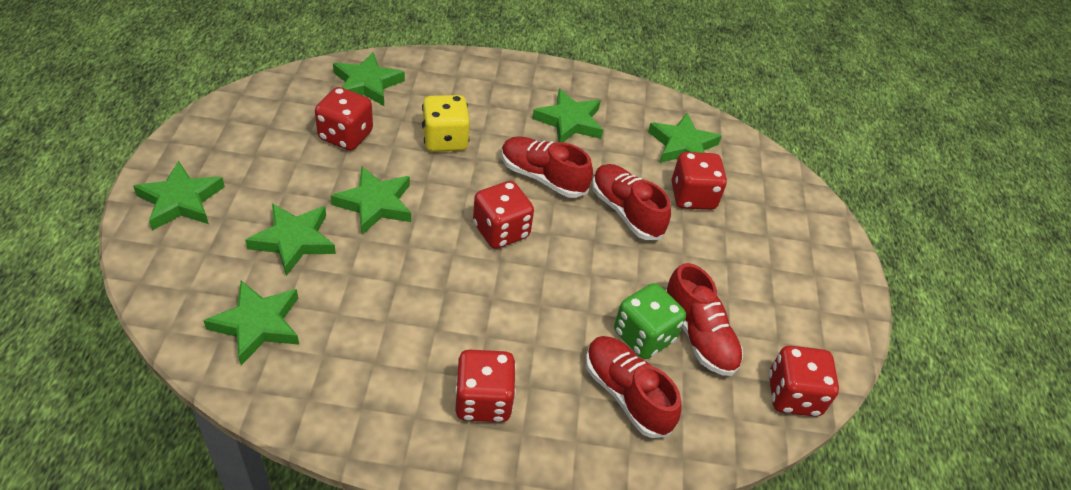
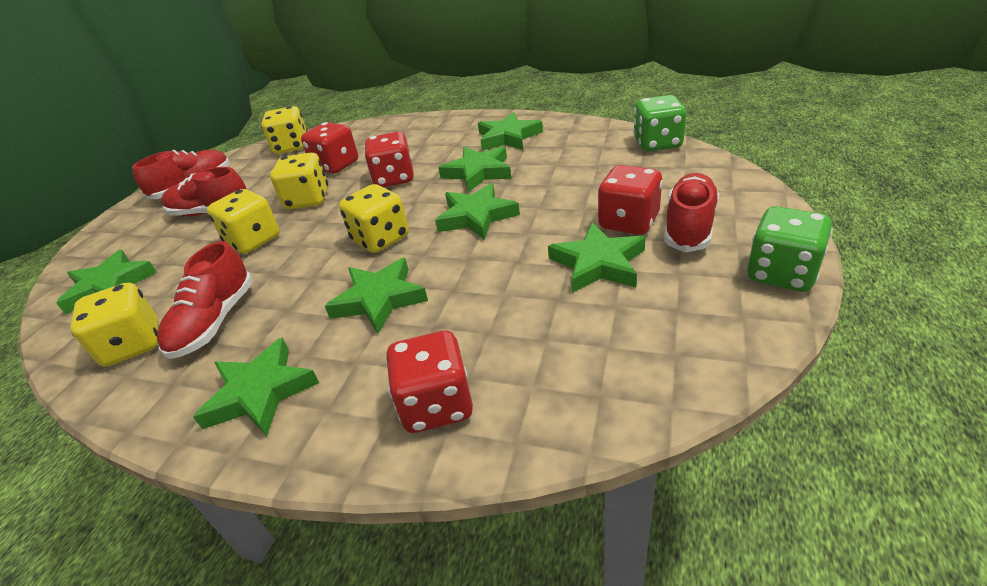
green dice: [614,283,686,359] = 1 -> [633,95,686,151] [747,206,833,292] = 2
red dice: [315,87,373,151] [455,350,516,422] [473,181,534,249] [672,152,727,210] [769,346,839,417] = 5 -> [301,122,358,174] [364,132,414,187] [386,331,473,433] [598,165,663,235] = 4
yellow dice: [422,95,470,152] = 1 -> [70,283,158,366] [207,189,280,253] [261,106,308,154] [270,153,328,209] [339,184,409,253] = 5

